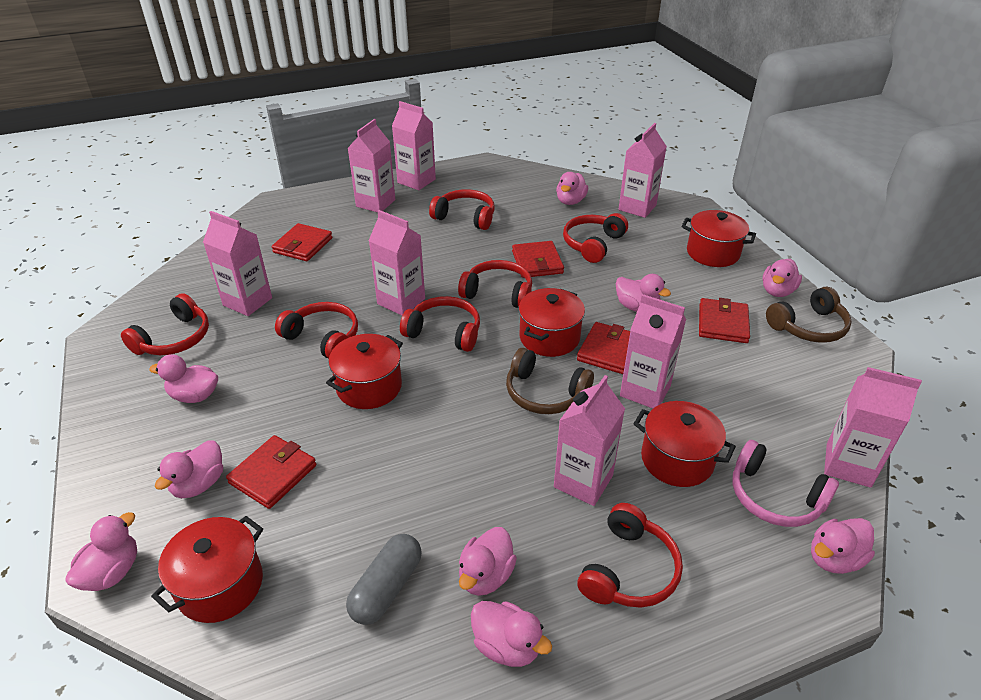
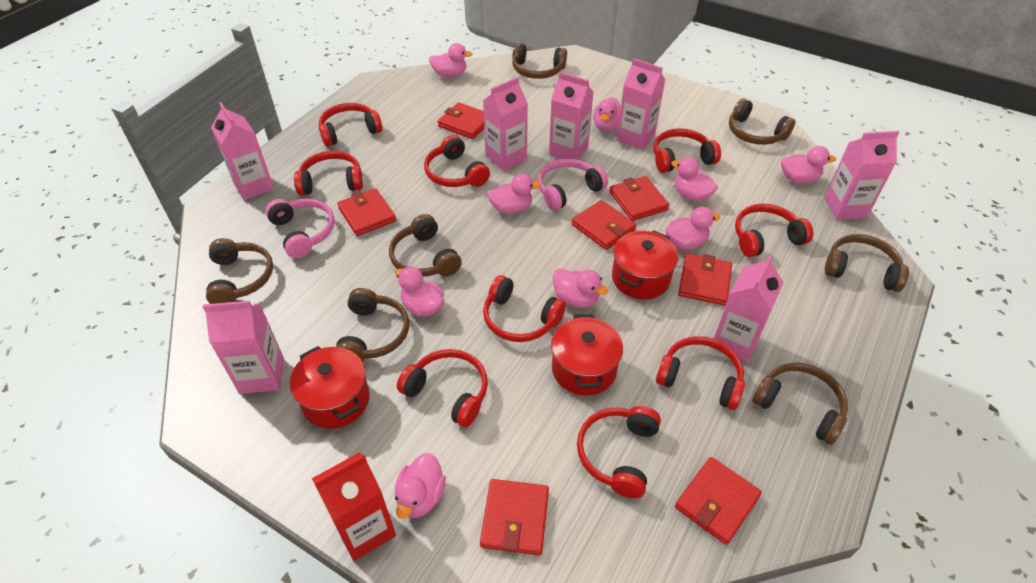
brown headphones: [506,348,594,414] [766,287,852,343] = 2 -> [206,238,273,304] [336,288,409,361] [389,214,462,277] [512,43,567,79] [729,98,795,145] [752,363,848,445] [825,234,909,292] = 7
grey capsule: [346,534,422,625] = 1 -> none = 0
pink carton: [203,211,272,316] [348,119,395,212] [369,210,425,315] [392,101,436,190] [554,375,625,506] [618,123,667,218] [620,294,686,408] [824,367,922,488] = 8 -> [203,301,284,394] [211,102,274,200] [483,77,528,171] [549,72,594,160] [617,58,665,150] [714,255,784,363] [824,131,899,220] = 7
pink headphones: [732,440,839,527] = 1 -> [265,199,334,258] [538,159,608,210] = 2
red carton: none = 0 -> [312,453,396,561] = 1
red headphones: [121,293,209,355] [275,302,358,359] [400,296,480,352] [429,189,495,230] [458,260,532,308] [563,213,628,263] [577,503,683,608] = 7 -> [294,151,363,195] [319,103,382,147] [397,349,488,427] [424,135,490,187] [483,275,566,342] [577,406,661,498] [654,128,721,173] [656,336,745,410] [735,204,813,257] = 9
red pot: [151,516,263,623] [326,334,403,409] [519,288,585,357] [633,401,736,487] [682,210,756,267] = 5 -> [290,346,370,429] [551,315,623,396] [612,230,678,300] = 3
red wallet: [226,435,316,509] [272,223,332,261] [512,241,564,278] [577,322,630,374] [699,298,750,343] = 5 -> [337,188,396,236] [438,102,484,139] [480,479,549,555] [572,200,637,250] [610,176,669,221] [675,457,762,545] [678,254,732,305] = 7

